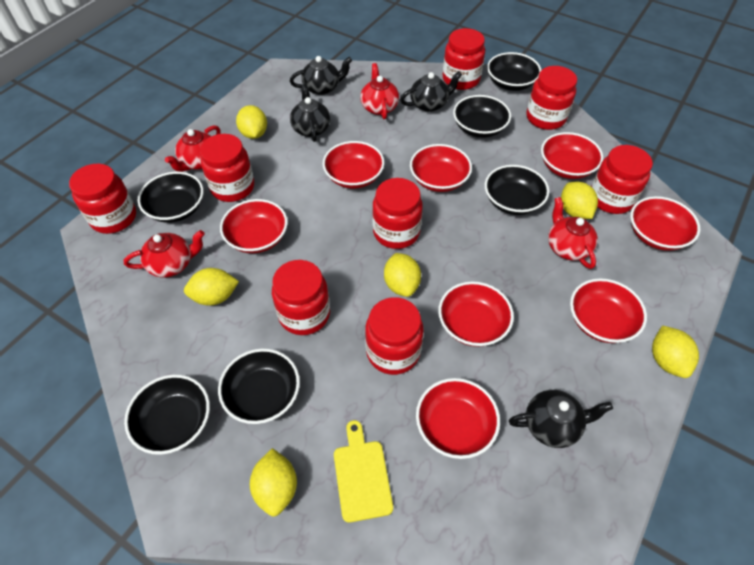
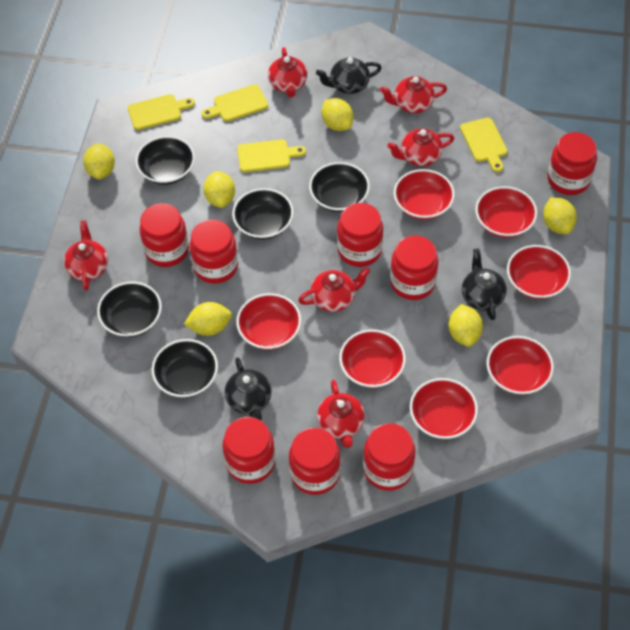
black bowl: [124,375,210,455] [138,172,204,223] [218,348,300,424] [453,95,511,138] [485,165,549,215] [487,52,541,91] = 6 -> [97,281,162,337] [135,136,195,185] [152,339,218,398] [232,188,294,240] [309,162,370,212] = 5
black teapot: [290,56,352,95] [290,84,330,142] [400,71,462,112] [509,390,613,448] = 4 -> [225,357,272,421] [316,57,382,94] [462,249,507,320] = 3
red bowl: [220,199,288,253] [323,141,385,189] [410,144,472,192] [416,378,500,459] [438,281,514,347] [541,132,603,179] [570,278,647,343] [630,196,700,251] = 8 -> [236,293,301,350] [339,329,406,388] [394,169,455,220] [410,378,478,439] [475,186,537,238] [487,336,554,395] [507,245,571,299] = 7
red teapot: [124,230,205,277] [165,125,221,172] [360,63,399,119] [548,197,598,269] = 4 -> [64,220,108,291] [268,47,308,98] [298,268,370,312] [317,380,365,448] [380,76,447,113] [387,128,454,166] = 6
yellow cutting board: [334,420,393,523] = 1 -> [128,94,195,130] [202,84,268,121] [237,139,306,172] [460,118,508,172] = 4

